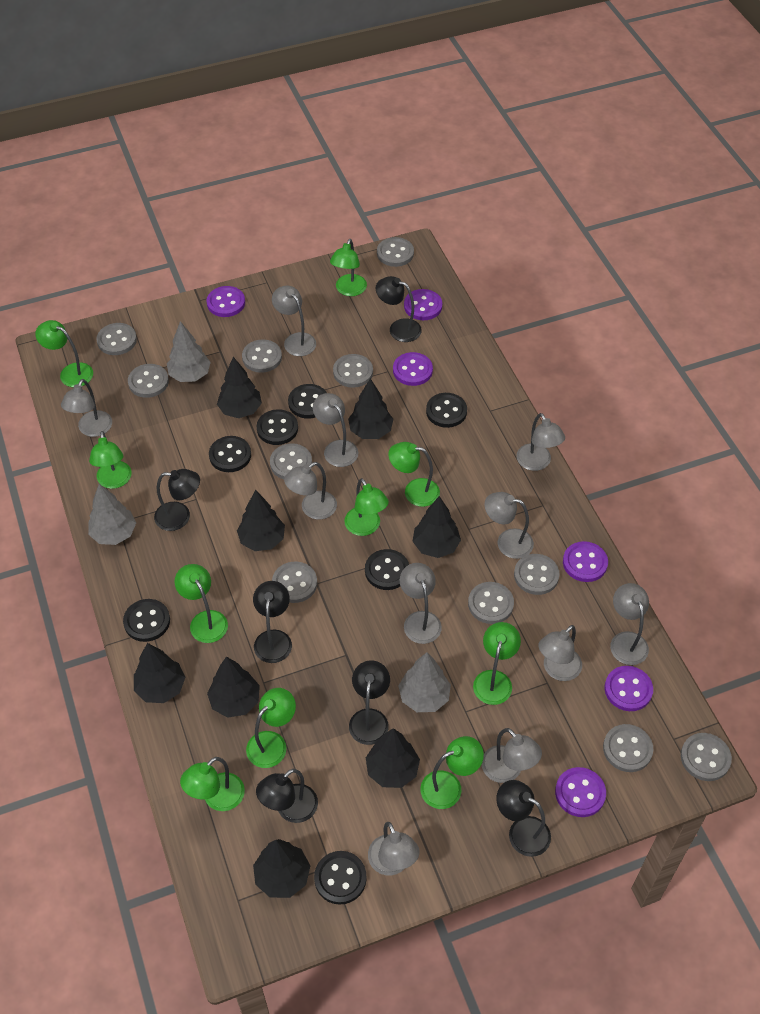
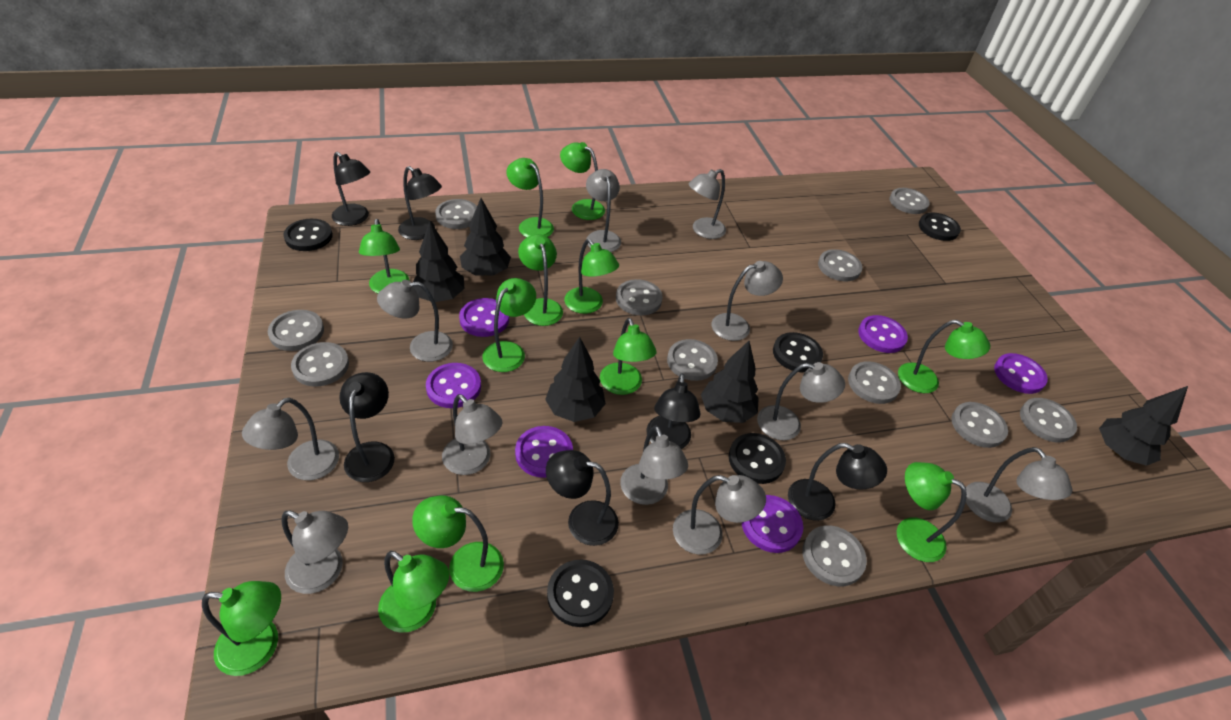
black button: [123,599,170,642] [209,436,251,472] [257,409,298,445] [288,384,327,419] [314,851,367,905] [365,549,409,590] [426,393,467,428] = 7 -> [283,219,333,251] [547,560,614,627] [729,433,786,484] [773,332,823,372] [919,213,961,241] = 5
black tree: [134,643,185,703] [207,657,260,718] [217,357,262,418] [237,490,285,551] [253,839,310,898] [348,378,393,439] [366,728,420,788] [412,496,461,558] = 8 -> [413,221,464,302] [460,198,511,276] [545,337,606,422] [701,341,759,423] [1099,386,1188,466] = 5
green lamp: [35,320,93,387] [89,431,132,489] [175,564,228,643] [180,757,245,811] [246,688,296,768] [330,239,367,296] [344,478,389,536] [388,442,440,507] [420,736,484,809] [473,622,521,705] = 10 -> [202,581,281,676] [359,219,409,293] [378,551,449,633] [412,495,504,592] [482,278,536,372] [506,158,554,237] [518,234,563,326] [560,142,605,220] [564,239,619,314] [600,318,656,395] [897,462,967,562] [898,320,990,393] = 12
grey tree: [88,484,136,545] [167,321,211,382] [398,652,451,712] = 3 -> none = 0

